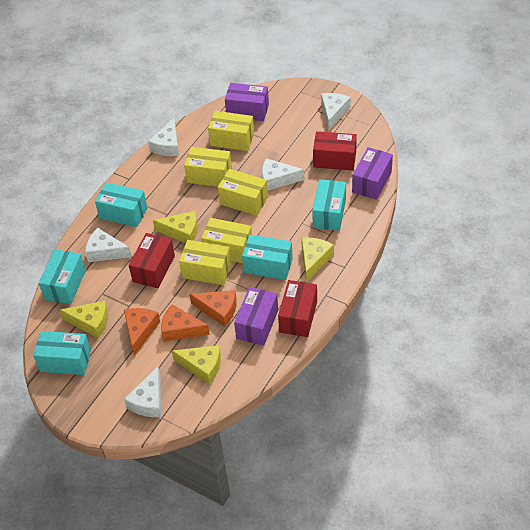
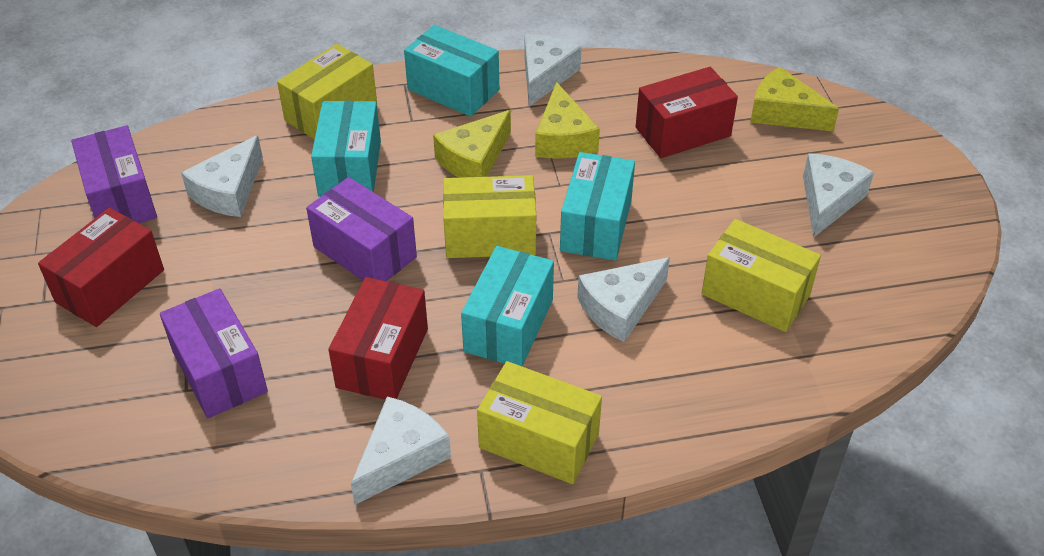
orange cheese: [124,308,160,356] [161,304,210,342] [189,290,237,327] = 3 -> none = 0
turquoise box: [33,331,91,375] [39,249,86,304] [95,182,147,227] [242,235,293,280] [312,179,346,231] = 5 -> [311,101,381,197] [404,25,499,117] [461,246,554,366] [560,152,635,260] = 4
yellow box: [179,240,231,285] [184,147,232,187] [201,218,252,263] [208,111,254,151] [218,169,268,216] = 5 -> [277,44,377,140] [443,175,536,258] [477,361,602,484] [701,219,821,332] = 4
yellow cheese: [60,301,108,338] [153,211,198,243] [172,345,221,384] [301,237,334,282] = 4 -> [433,110,511,178] [535,82,600,159] [750,67,839,132] = 3

